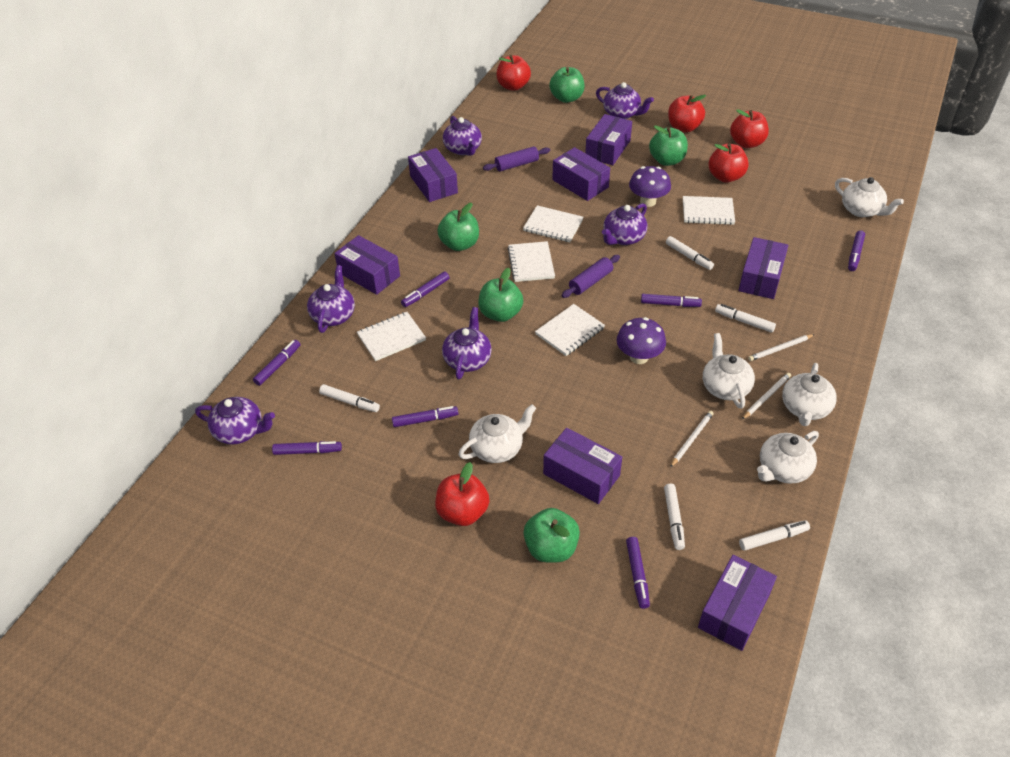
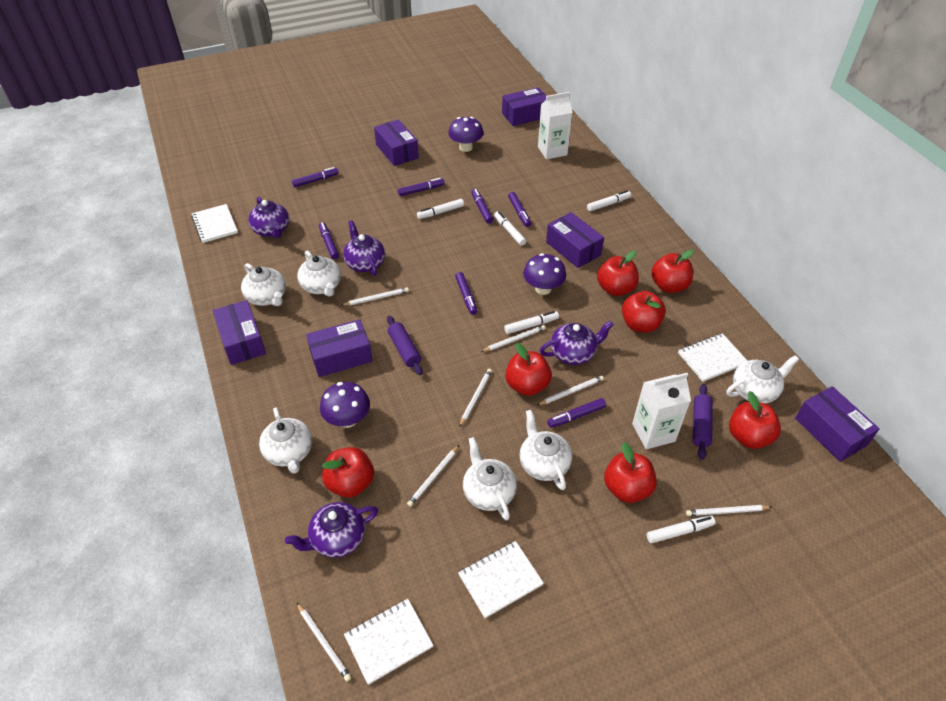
green apple: [437,203,479,251] [478,268,523,322] [523,508,580,563] [549,67,585,103] [649,125,688,166] = 5 -> none = 0
purple box: [334,235,400,295] [408,148,458,202] [543,428,622,504] [552,147,610,201] [585,114,632,165] [698,555,777,651] [739,237,789,299] = 7 -> [213,300,266,365] [306,319,373,377] [374,119,419,166] [502,87,546,126] [546,212,604,268] [795,386,880,462] = 6
purple mushroom: [617,317,666,364] [629,166,671,207] = 2 -> [320,382,370,428] [448,117,484,152] [523,253,566,295] = 3
purple teapot: [195,397,275,445] [307,265,355,333] [442,307,492,379] [443,116,482,156] [596,82,654,119] [602,203,647,245] = 6 -> [248,197,289,238] [285,502,378,558] [343,220,385,276] [540,320,614,365] = 4
red apple: [435,462,489,526] [496,55,531,91] [668,95,706,133] [708,144,749,183] [730,109,769,148] = 5 -> [322,447,374,498] [505,343,552,396] [597,251,639,296] [604,442,657,503] [622,291,666,333] [651,250,694,293] [729,391,781,449] = 7
white carton: none = 0 -> [538,92,572,159] [632,373,691,449] = 2
white notebook: [357,312,426,361] [508,241,555,282] [523,205,583,242] [535,304,605,356] [683,196,735,225] = 5 -> [191,204,238,243] [344,599,433,685] [458,541,544,618] [678,333,748,382] = 4
white pencil: [670,411,714,467] [742,373,791,419] [748,334,815,361] = 3 -> [297,603,351,681] [342,287,409,305] [407,445,459,507] [460,369,492,427] [481,325,545,352] [537,376,604,405] [686,505,772,516] = 7
white teapot: [458,404,536,463] [703,333,755,409] [757,431,819,484] [782,363,837,426] [835,177,904,217] = 5 -> [241,263,286,306] [259,407,312,474] [297,251,341,297] [463,437,517,520] [519,410,572,490] [726,355,799,404] = 6

